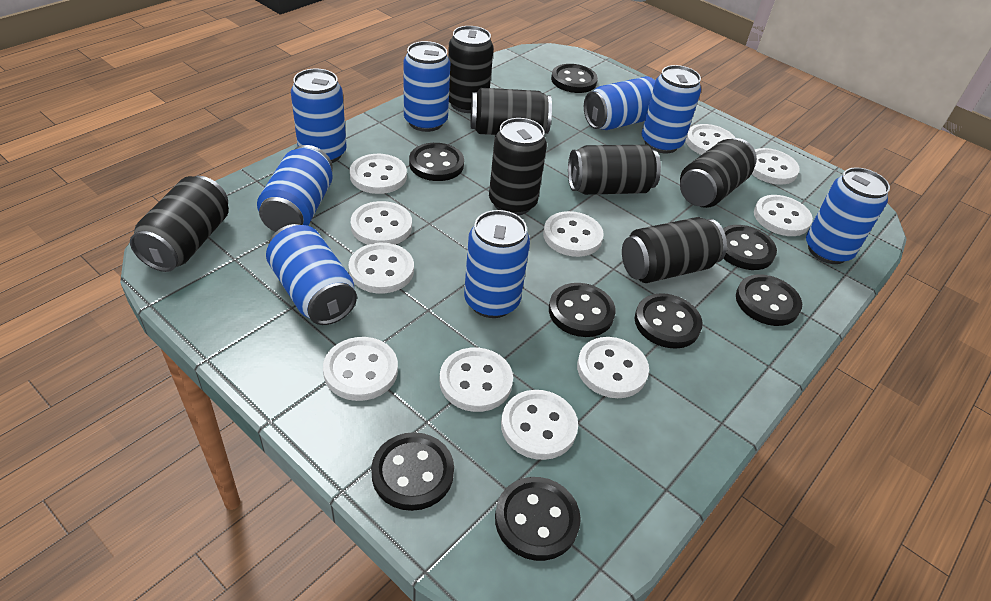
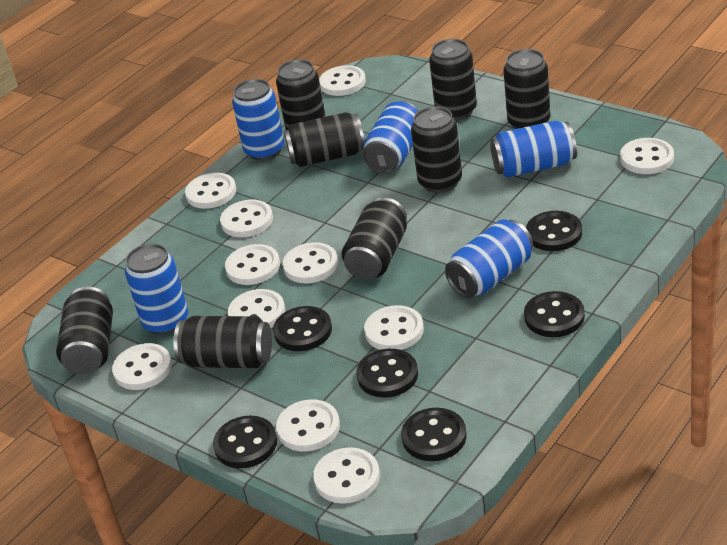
black button: [371,432,454,511] [409,143,464,181] [495,477,581,561] [549,283,616,337] [551,64,598,93] [634,293,703,349] [723,225,777,270] [736,274,802,326] = 8 -> [213,415,277,468] [273,306,332,351] [356,349,418,398] [401,408,467,461] [524,291,585,337] [526,211,582,251] = 6
black can: [130,176,229,272] [448,26,493,113] [471,88,552,135] [489,118,547,216] [568,145,661,195] [622,217,727,283] [680,138,757,208] = 7 -> [56,287,113,374] [173,316,272,368] [276,59,326,130] [284,112,365,167] [342,197,407,280] [411,106,462,193] [429,39,477,120] [503,49,550,129] = 8
blue can: [257,145,333,232] [266,224,357,325] [291,69,347,163] [403,41,450,132] [464,210,530,318] [584,76,655,130] [642,65,701,153] [806,167,890,264] = 8 -> [125,243,188,335] [232,79,284,161] [363,101,419,173] [445,220,533,298] [490,121,577,178] = 5

